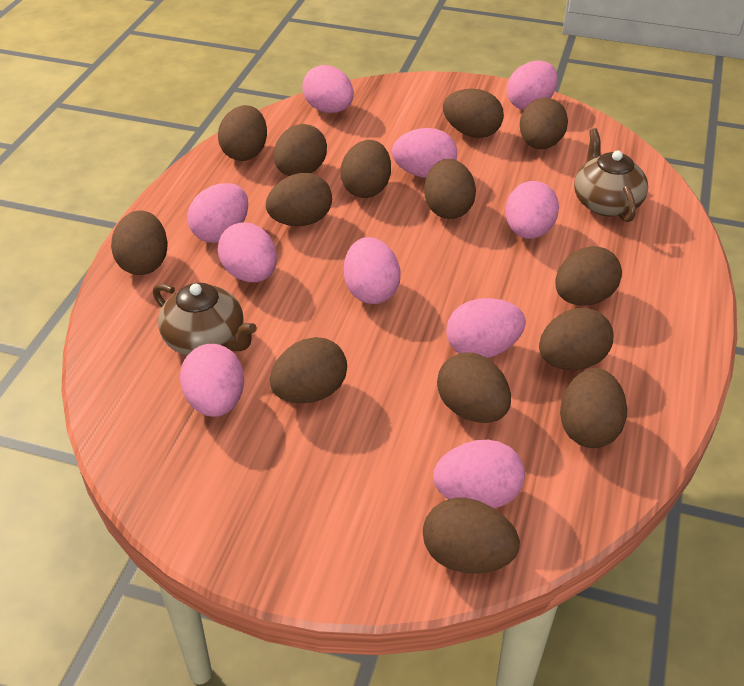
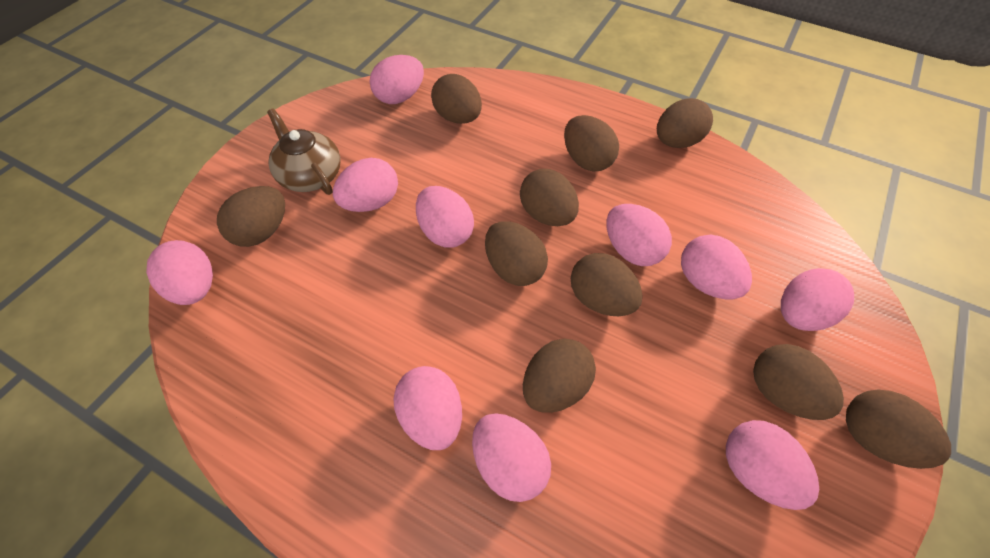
brown egg: [111,210,168,275] [218,105,267,161] [266,173,332,226] [270,337,347,403] [274,124,327,176] [341,140,391,198] [423,498,520,574] [424,159,476,219] [437,352,511,423] [443,89,504,138] [520,98,568,149] [539,308,613,370] [555,246,622,306] [560,368,627,448] = 14 -> [217,186,285,247] [431,74,482,124] [485,221,548,286] [520,169,579,226] [523,338,596,413] [564,115,619,172] [571,253,642,316] [657,98,713,148] [753,344,844,420] [846,389,951,469] = 10
brown teapot: [153,283,257,356] [574,128,648,222] = 2 -> [267,108,341,195] = 1

